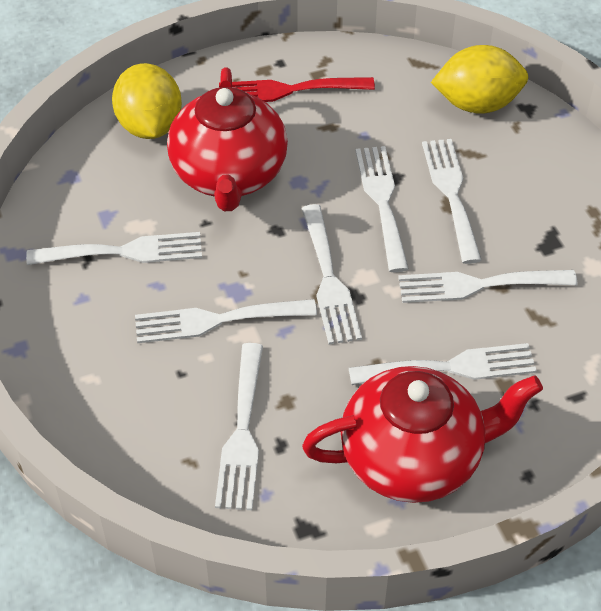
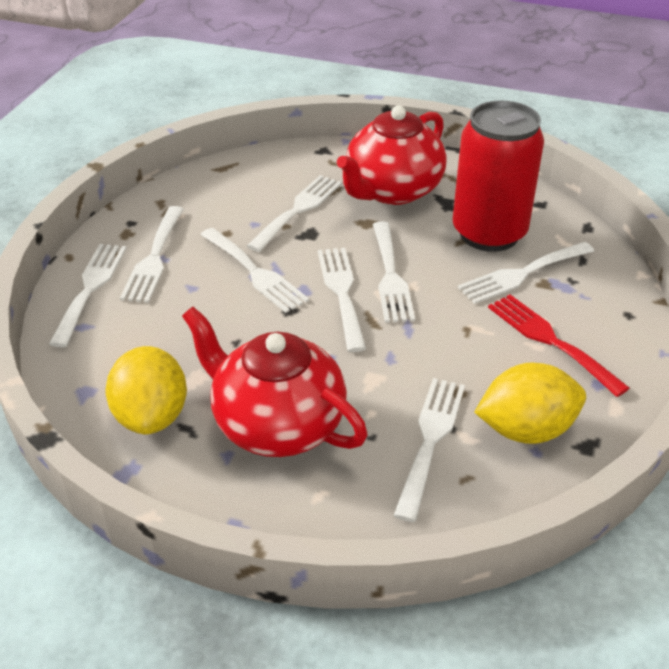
red can: none = 0 -> [453,101,544,252] = 1

